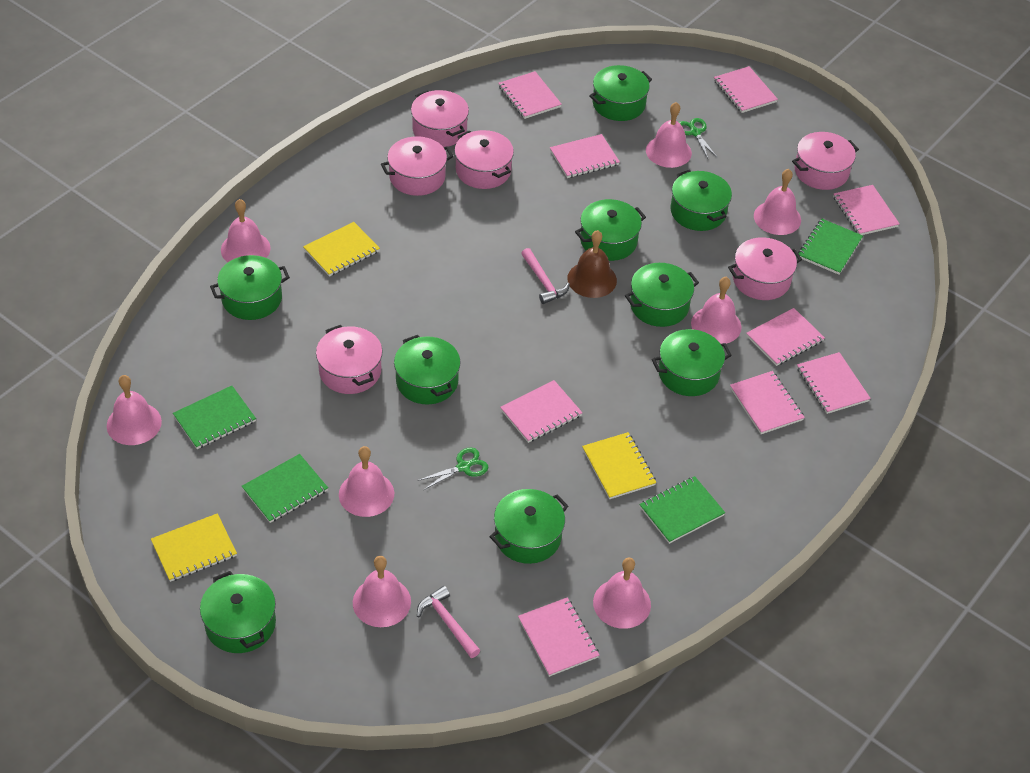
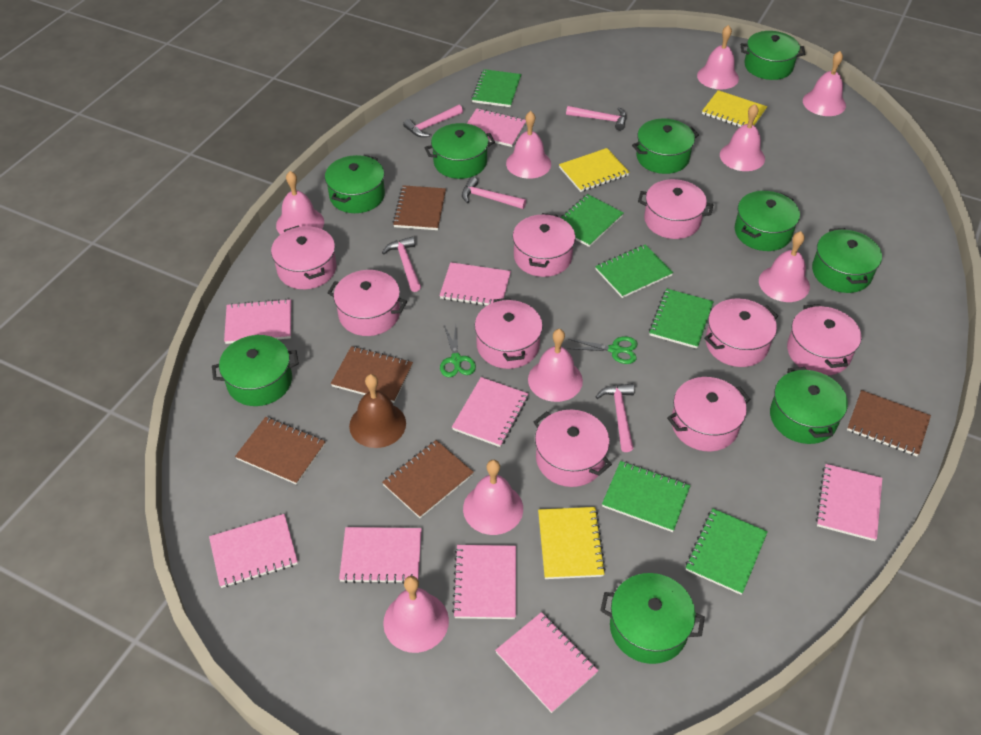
brown notebook: none = 0 -> [235,417,326,485] [331,346,413,403] [382,440,474,518] [393,185,446,230] [847,390,931,456] = 5
green notebook: [173,386,256,449] [242,454,328,523] [639,476,725,544] [798,219,863,275] = 4 -> [471,69,521,107] [561,194,624,247] [595,244,673,298] [602,461,690,532] [649,289,714,349] [686,509,768,595] = 6
pink bell: [107,375,162,445] [221,199,271,262] [339,446,394,517] [353,556,411,627] [593,558,651,629] [646,102,692,168] [691,277,742,344] [754,169,801,235] = 8 -> [276,171,324,235] [383,576,449,653] [463,460,523,535] [506,111,551,179] [528,329,583,402] [697,25,739,89] [720,104,765,171] [759,231,810,302] [803,51,846,116] = 9
pink hammer: [417,586,481,658] [521,248,570,304] = 2 -> [382,236,421,292] [403,105,463,137] [462,177,526,209] [566,106,627,131] [596,383,634,452] = 5
pink pot: [316,325,383,394] [381,136,454,196] [411,90,469,147] [454,130,514,189] [728,237,802,300] [792,132,859,190] = 6 -> [271,225,337,289] [327,270,407,336] [475,298,543,369] [513,213,576,277] [534,410,612,487] [638,179,713,239] [667,377,751,451] [704,298,778,367] [787,304,861,375] = 9

